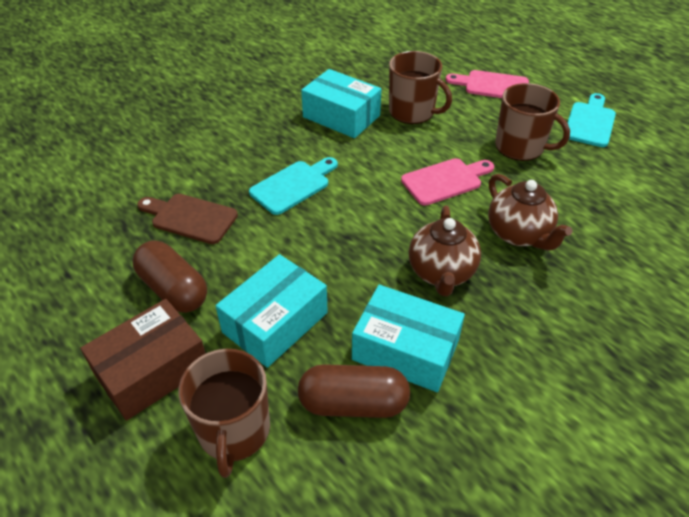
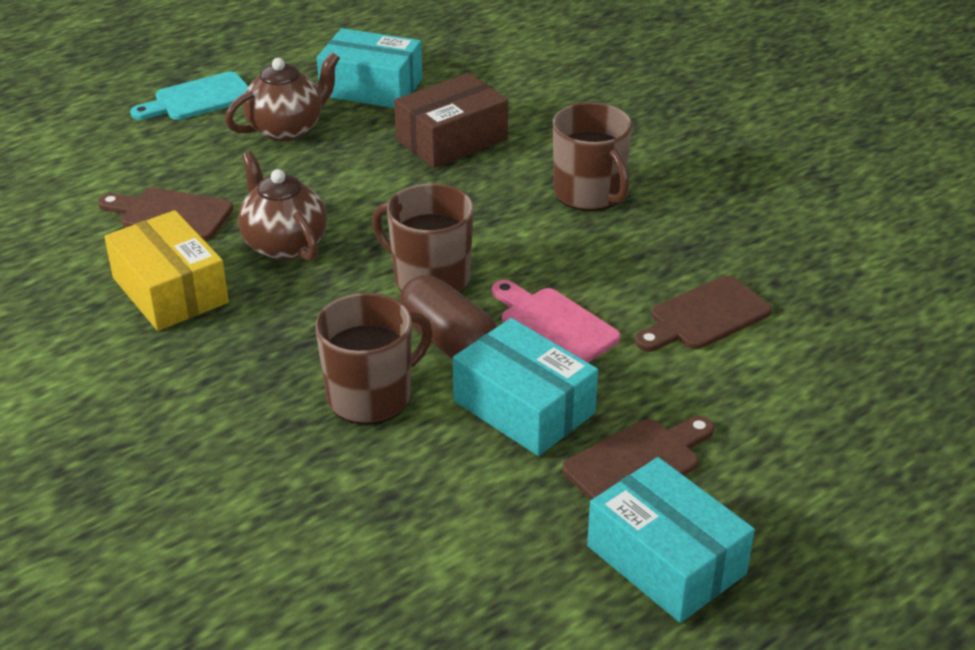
brown capsule: [133,240,207,313] [298,364,410,418] = 2 -> [399,275,497,359] = 1
brown cutting board: [137,194,238,244] = 1 -> [98,188,233,240] [563,416,714,500] [635,276,772,351] = 3
pink cutting board: [401,158,494,206] [446,70,529,98] = 2 -> [492,280,621,362] = 1
turquoise cutting board: [249,157,338,215] [567,93,616,147] = 2 -> [130,72,248,120] = 1
yellow box: none = 0 -> [104,210,229,331] = 1

